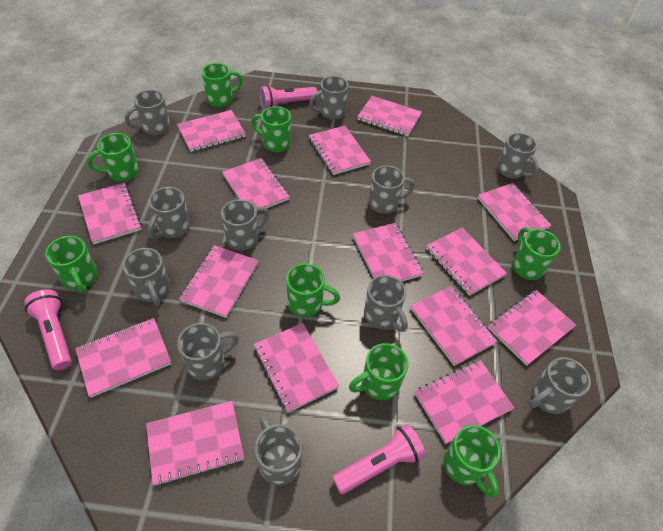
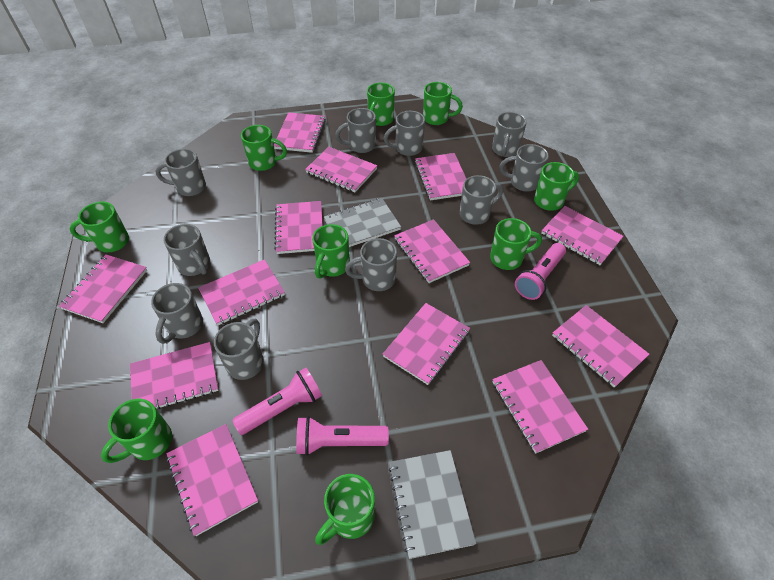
green mug: [45,236,98,293] [87,133,139,181] [202,63,243,107] [251,106,291,152] [286,263,340,317] [349,343,408,401] [443,425,501,498] [512,227,561,280] = 8 -> [70,202,129,252] [101,399,172,463] [241,125,287,171] [312,224,350,279] [315,474,375,545] [367,82,395,126] [423,82,463,125] [490,218,542,270] [534,162,579,211] = 9
grey mug: [122,248,170,306] [125,90,170,135] [148,187,190,239] [177,323,239,380] [221,199,269,251] [255,416,302,486] [309,76,349,120] [364,275,408,332] [369,165,415,214] [497,133,539,178] [529,357,591,414] = 11 -> [151,283,203,344] [155,149,206,196] [163,224,210,276] [214,319,264,380] [335,108,376,153] [345,238,397,291] [384,111,425,156] [460,175,503,225] [492,112,527,157] [499,144,549,192] = 10
grey notebook: none = 0 -> [324,198,401,247] [389,450,476,559] = 2
pink notebook: [75,318,171,397] [78,183,142,244] [146,401,244,486] [177,110,246,152] [179,245,259,318] [222,158,290,208] [254,323,339,413] [309,126,371,175] [353,223,424,282] [357,96,422,136] [411,286,497,366] [415,360,514,444] [426,228,507,296] [478,183,551,241] [488,290,576,366] = 15 -> [59,254,147,323] [130,342,218,409] [166,424,258,536] [198,259,285,325] [274,112,326,153] [274,201,323,254] [305,147,377,192] [383,303,470,385] [394,219,470,283] [415,153,466,200] [492,360,588,454] [541,206,623,265] [552,305,650,387] = 13

